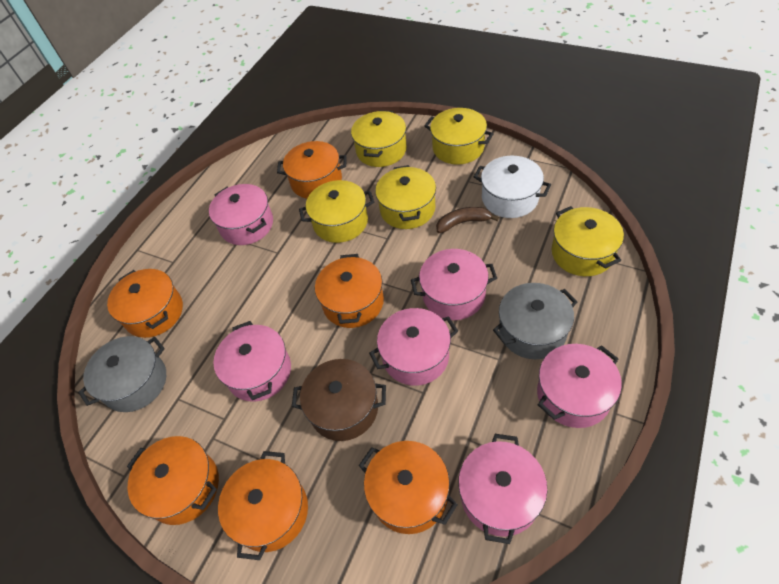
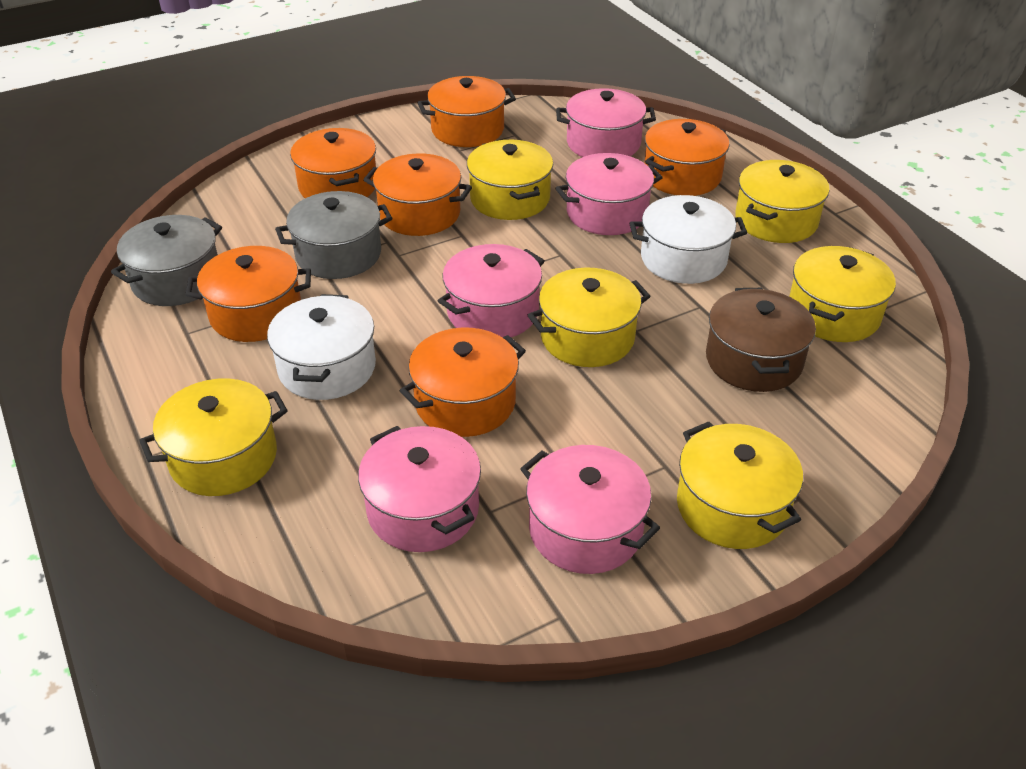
brown banana: [436,207,499,233] = 1 -> none = 0
pink pot: [209,184,273,245] [213,321,291,402] [369,308,458,386] [411,249,497,320] [458,434,547,544] [537,344,622,428] = 6 -> [358,426,481,552] [438,244,545,337] [520,445,660,574] [555,153,663,235] [556,88,656,157] = 5
white pot: [474,156,551,218] = 1 -> [267,294,376,400] [630,195,747,284] = 2
yellow pot: [299,180,374,243] [351,110,407,167] [375,165,436,229] [424,108,493,165] [552,206,624,276] = 5 -> [139,378,288,496] [467,140,553,220] [528,268,651,367] [677,421,803,549] [735,160,830,243] [789,246,896,342] = 6

